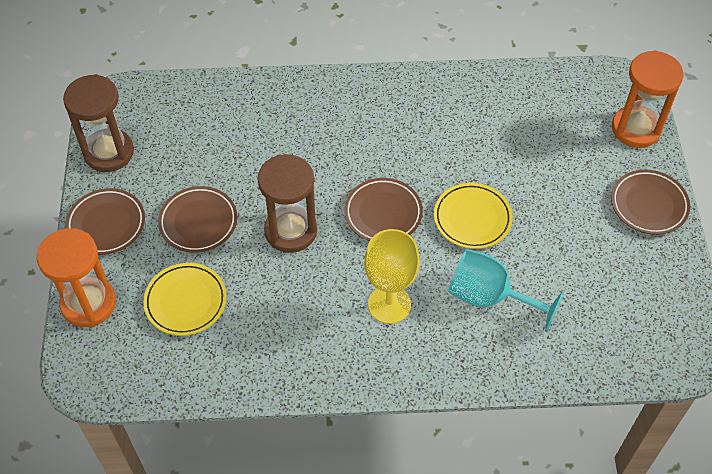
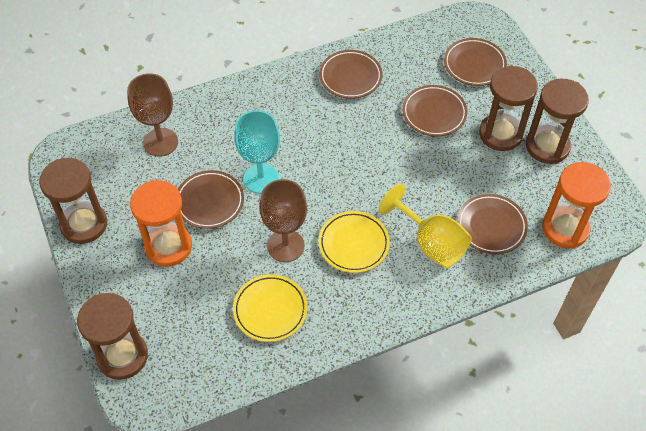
brown goblet: none = 0 -> [127,73,178,157] [259,179,307,262] = 2
brown hourglass: [63,74,134,172] [257,154,317,253] = 2 -> [39,158,107,244] [77,293,148,380] [479,65,538,151] [526,78,589,164] = 4
brown plate: [65,188,145,255] [158,186,237,253] [344,178,423,241] [611,169,690,235] = 4 -> [178,170,244,229] [319,50,382,99] [402,85,467,136] [444,38,507,86] [457,194,528,254] = 5

